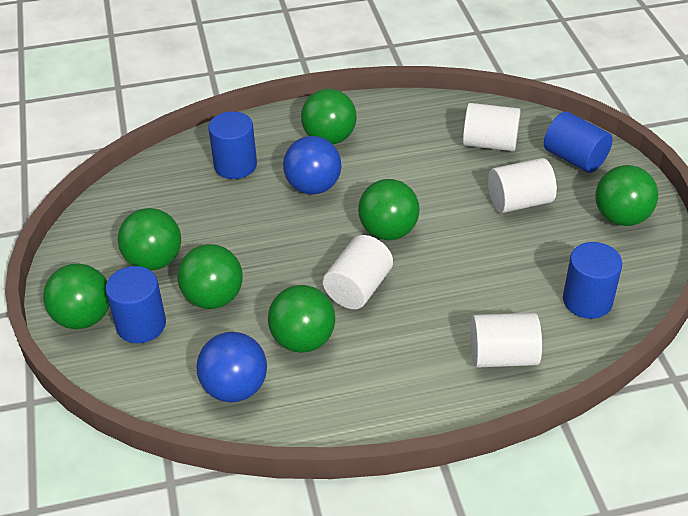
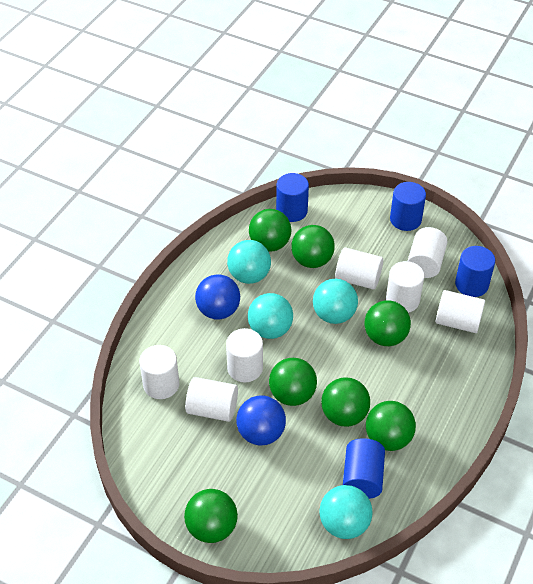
turquoise ball: none = 0 -> [227,240,271,284] [248,293,293,339] [313,279,358,324] [319,485,373,539] = 4
white cylinder: [323,235,393,309] [463,103,521,151] [470,313,542,368] [488,158,557,213] = 4 -> [139,345,179,399] [185,377,238,422] [226,328,263,382] [335,247,383,290] [386,261,424,313] [408,227,448,278] [436,290,485,333] = 7

